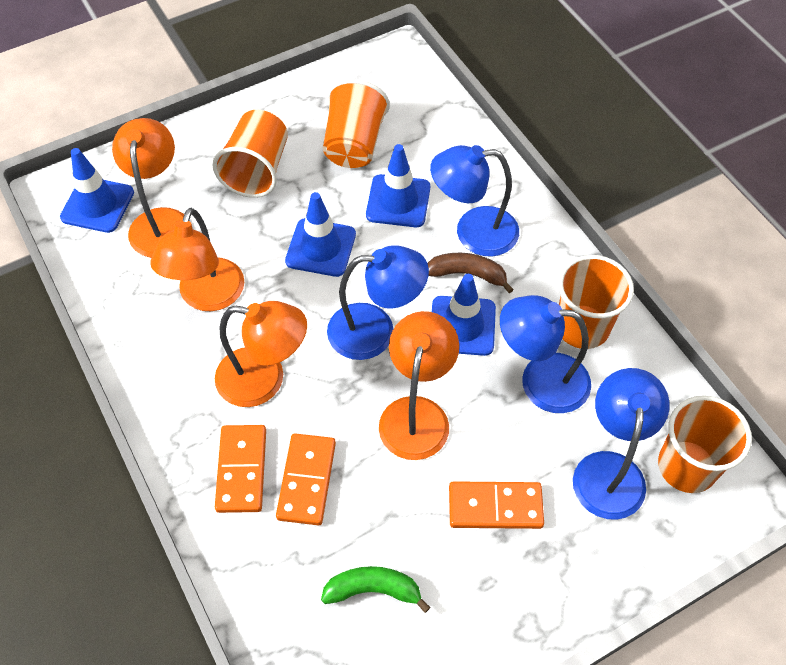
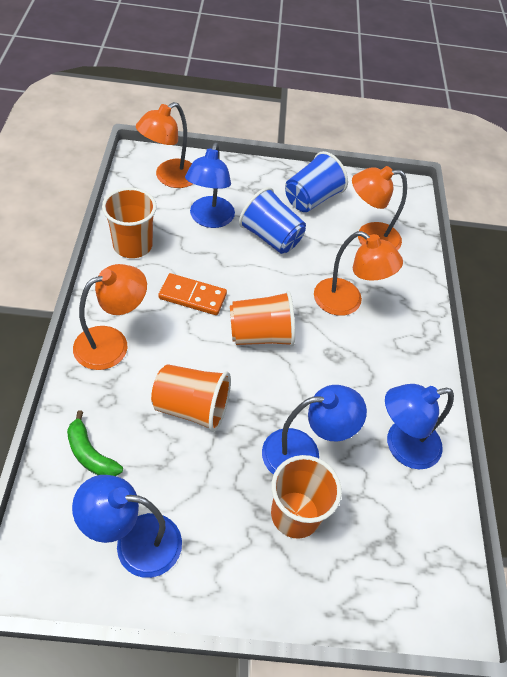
blue cup: none = 0 -> [239,187,306,254] [285,151,348,212] = 2
blue traffic cone: [60,148,134,233] [285,192,356,277] [366,144,430,227] [432,274,496,356] = 4 -> none = 0
brown banana: [428,253,514,293] = 1 -> none = 0
orange domino: [215,425,266,513] [276,433,336,525] [449,481,544,529] = 3 -> [158,273,227,315] = 1

